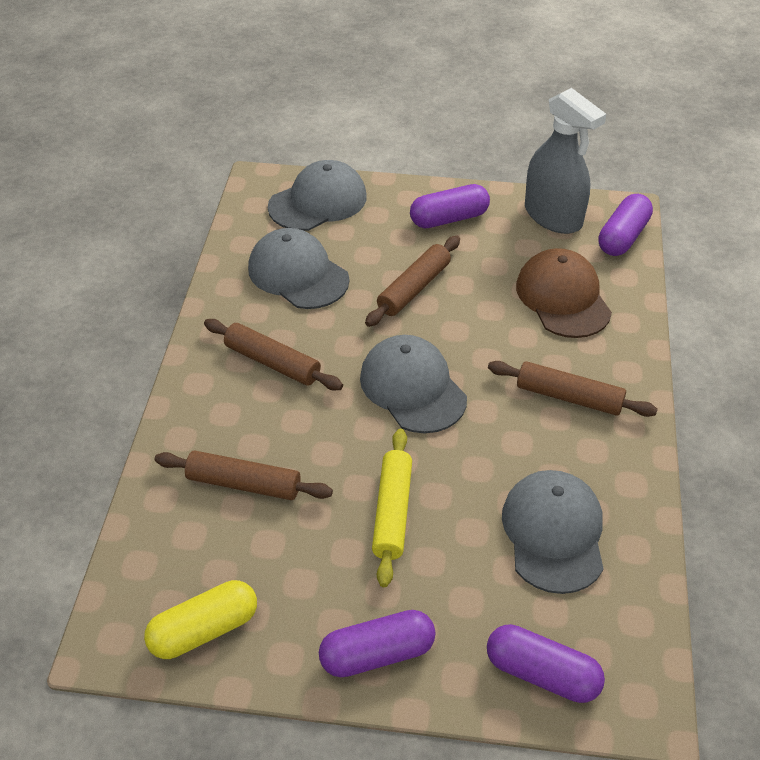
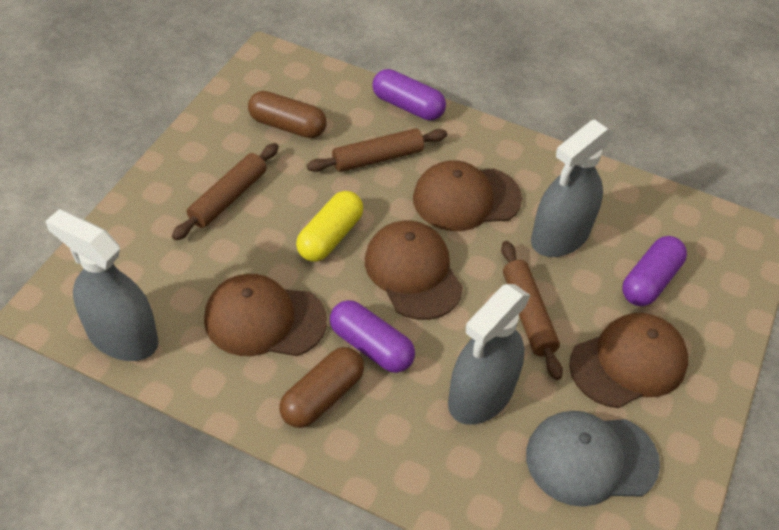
brown cap: [516,248,612,338] = 1 -> [204,274,327,356] [365,220,463,320] [413,160,522,231] [569,313,688,408] = 4
brown capsule: none = 0 -> [248,91,327,138] [279,347,364,428] = 2
brown rolling pin: [155,450,333,500] [204,319,343,390] [365,236,460,327] [488,361,658,417] = 4 -> [172,143,279,240] [307,128,447,172] [501,241,563,380] = 3
grey cap: [248,228,349,309] [268,160,367,231] [360,335,467,433] [502,470,604,594] = 4 -> [526,411,660,507] = 1
grey spray bottle: [525,88,606,234] = 1 -> [45,209,158,361] [448,284,531,425] [531,119,614,257] = 3
purple capsule: [319,610,435,677] [410,184,490,228] [487,624,605,703] [598,194,653,256] = 4 -> [330,300,415,373] [372,69,446,120] [622,236,687,306] = 3
yellow rolling pin: [372,429,412,587] = 1 -> none = 0

